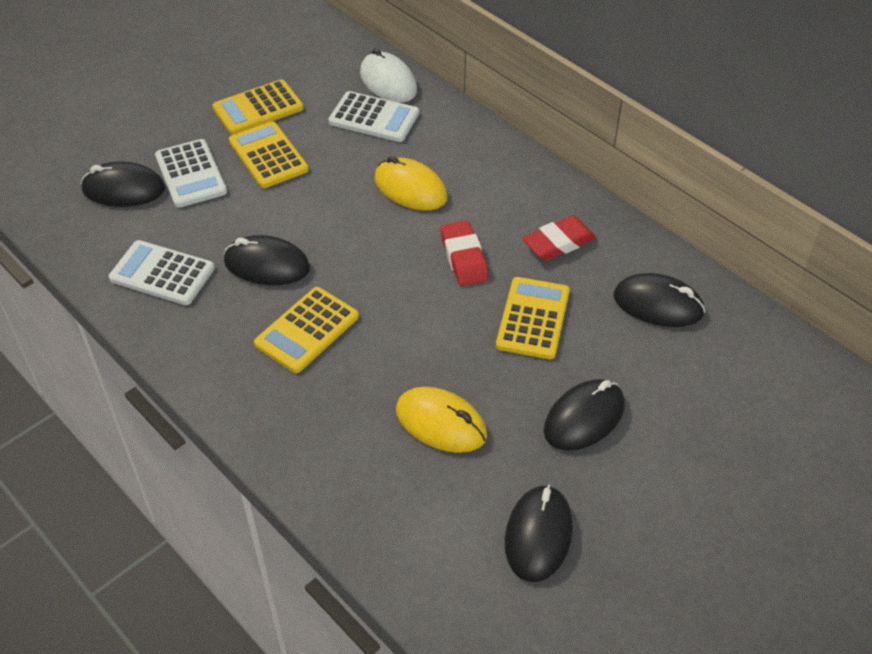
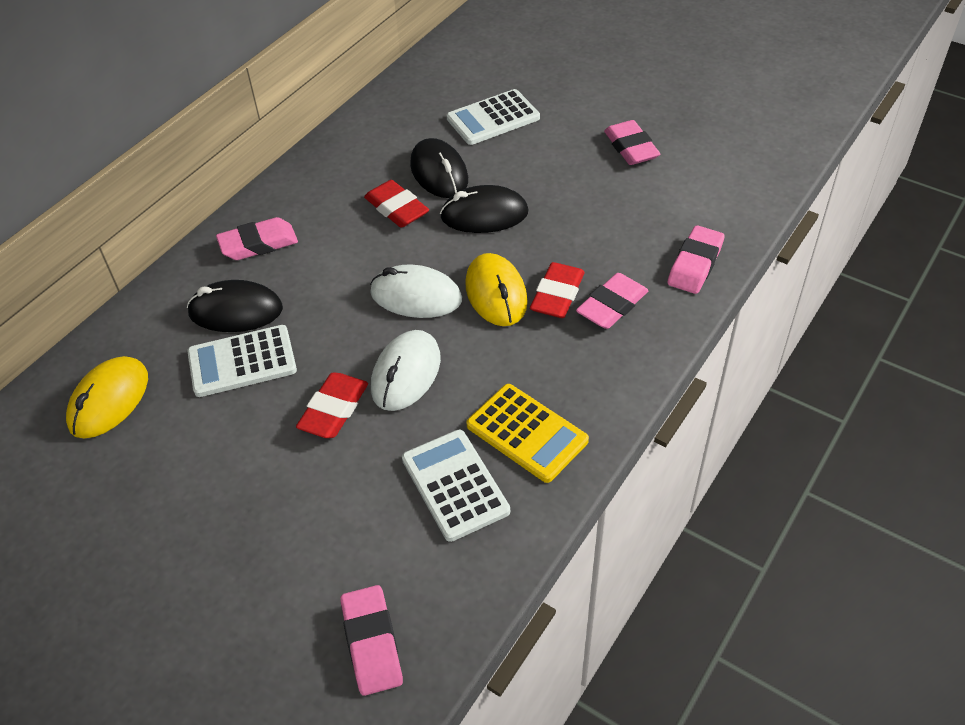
black mouse: [81,161,165,207] [224,235,310,285] [505,485,573,582] [544,379,625,451] [614,273,706,327] = 5 -> [187,280,283,332] [410,138,468,198] [440,185,529,233] = 3
pink eraser: none = 0 -> [216,217,298,260] [340,585,403,696] [576,273,648,329] [604,120,660,165] [667,225,725,294] = 5
red eraser: [440,220,489,286] [522,215,596,261] = 2 -> [296,372,368,438] [364,180,429,228] [530,262,585,318] = 3
white mouse: [360,48,417,103] = 1 -> [370,265,462,318] [371,330,441,411] = 2
yellow calculator: [212,79,304,135] [229,121,309,188] [254,287,359,373] [496,277,570,359] = 4 -> [466,384,589,483] = 1

